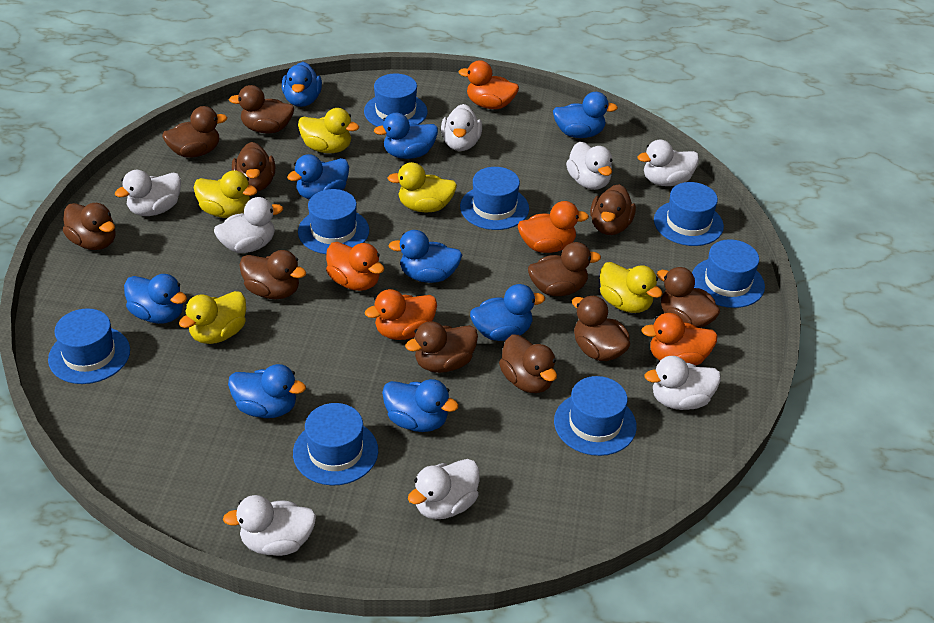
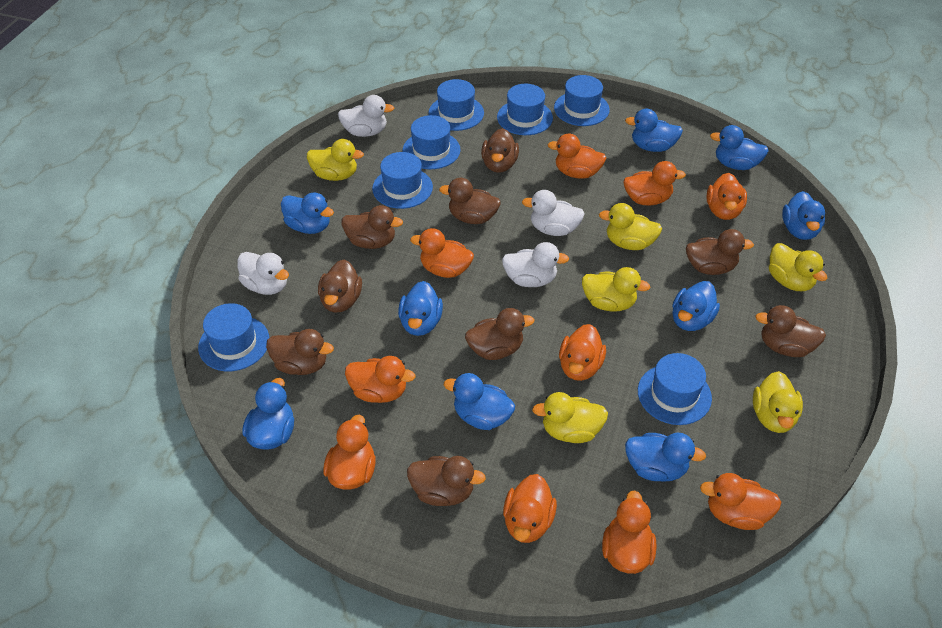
blue hat: [48,308,130,384] [293,403,378,486] [298,189,369,254] [364,73,428,127] [460,167,529,230] [554,376,637,456] [654,182,724,246] [692,239,765,308] = 8 -> [198,303,269,371] [372,152,433,209] [402,115,461,169] [428,79,484,131] [497,84,553,135] [554,75,610,126] [638,353,712,425] = 7
brown duck: [63,203,116,250] [162,106,227,158] [229,85,294,133] [232,142,275,192] [239,250,306,299] [405,321,478,373] [499,335,557,393] [528,242,601,296] [572,296,630,361] [590,184,636,235] [657,267,720,328] = 11 -> [266,329,334,375] [318,260,362,313] [342,205,403,249] [407,456,486,506] [439,178,501,224] [465,308,534,360] [481,128,519,173] [686,229,754,275] [755,305,826,357] = 9
orange duck: [326,242,384,291] [365,289,437,340] [459,60,519,109] [518,201,589,253] [641,313,717,365] = 5 -> [323,414,376,490] [345,356,416,403] [410,228,474,278] [503,474,557,543] [548,134,606,179] [559,324,606,381] [602,491,656,574] [623,161,686,206] [700,473,781,530] [706,173,747,220] = 10
white duck: [115,170,181,216] [214,197,283,253] [223,495,316,556] [408,459,479,519] [441,104,482,151] [566,142,612,190] [637,140,699,186] [645,356,721,410] = 8 -> [237,252,289,295] [338,95,394,137] [502,242,569,287] [522,190,585,236] = 4
yellow duck: [179,291,246,344] [194,170,257,218] [298,108,359,153] [388,162,457,213] [600,262,663,313] = 5 -> [307,139,364,181] [532,392,608,443] [582,267,651,312] [599,203,662,250] [753,371,803,433] [769,243,827,291] = 6

